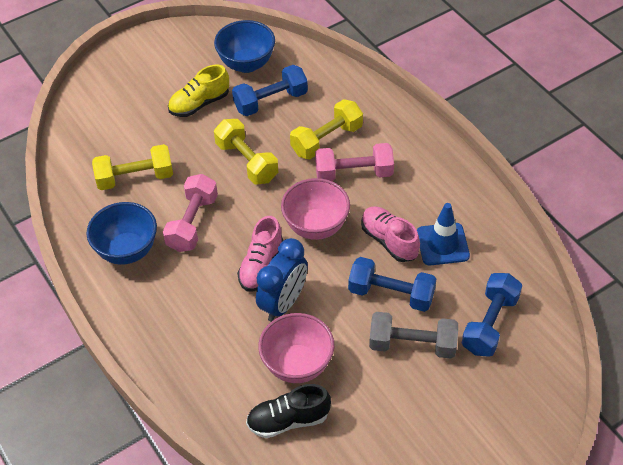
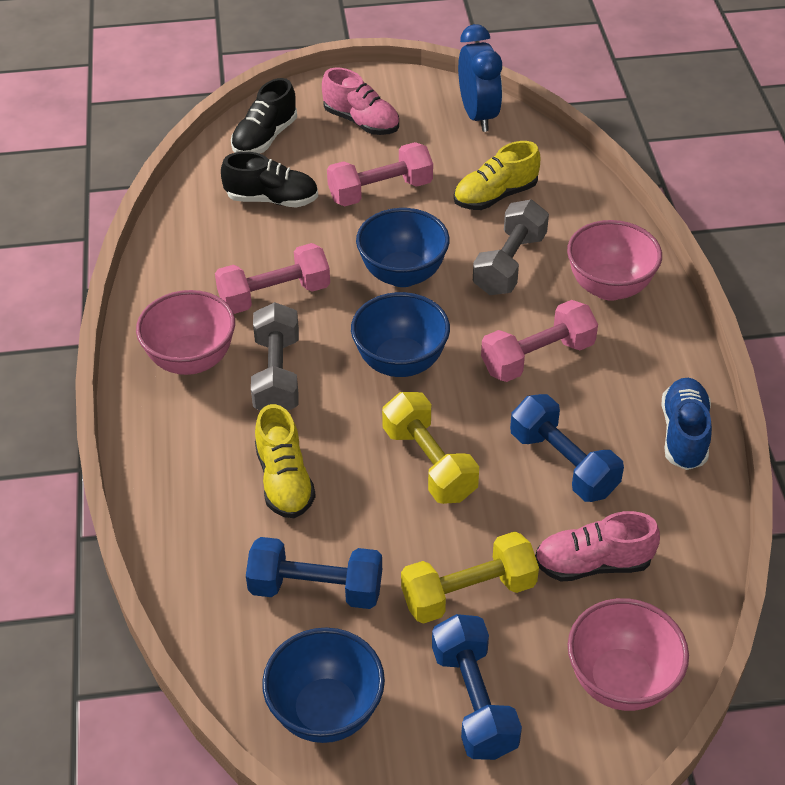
black shoe: [246,384,331,438] = 1 -> [221,152,318,208] [231,78,297,154] = 2
blue bowl: [87,202,157,265] [214,20,275,73] = 2 -> [262,628,385,743] [351,292,450,377] [356,208,450,287] = 3
blue shoe: none = 0 -> [661,378,712,470] = 1
blue traffic cone: [417,203,470,265] = 1 -> none = 0
grey dumbbell: [369,312,458,359] = 1 -> [251,302,299,411] [473,200,549,295] = 2
pink bowl: [258,313,335,383] [281,178,350,240] = 2 -> [136,290,235,375] [567,220,662,301] [568,598,689,711] = 3
pink dumbbell: [163,174,218,252] [315,143,394,182] = 2 -> [215,243,330,314] [327,142,433,206] [481,300,598,382] = 3
yellow dumbbell: [92,144,173,190] [214,119,278,184] [290,99,363,159] = 3 -> [382,392,479,504] [401,531,539,624] = 2
yellow shoe: [168,65,229,117] = 1 -> [255,404,316,518] [454,141,541,210] = 2

